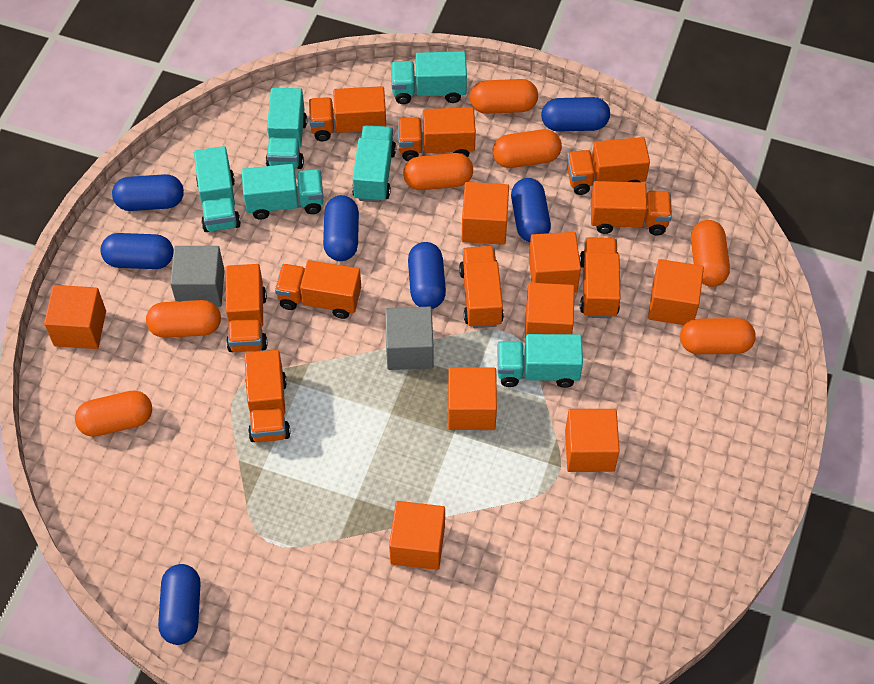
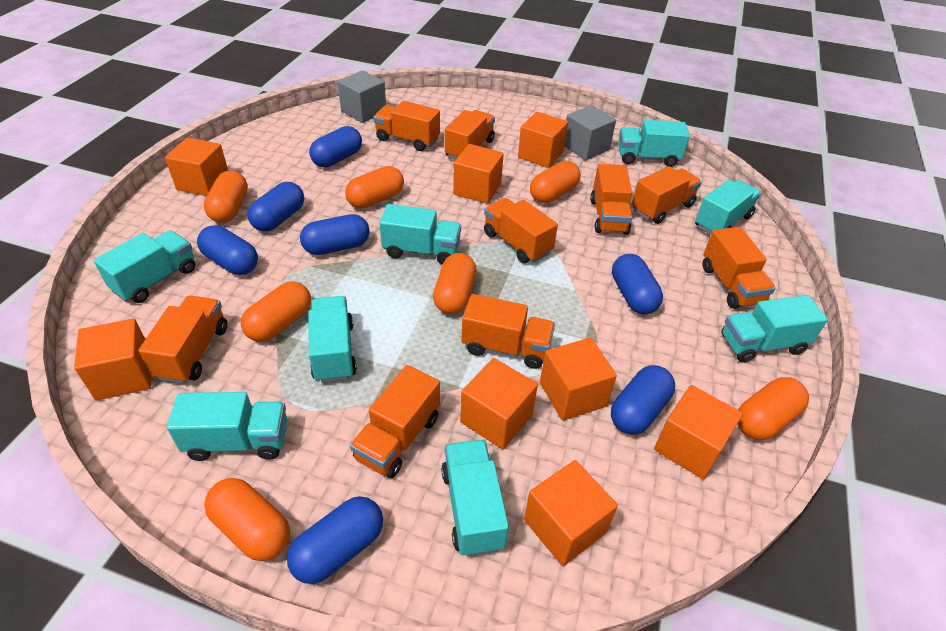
turquoise truck: [194,146,241,232] [242,164,323,219] [266,88,307,169] [352,125,396,202] [391,51,467,104] [497,334,583,388] = 6 -> [94,230,195,303] [167,392,287,461] [308,296,357,383] [379,204,461,265] [441,439,509,557] [618,120,690,167] [695,180,761,235] [721,295,828,363] = 8

